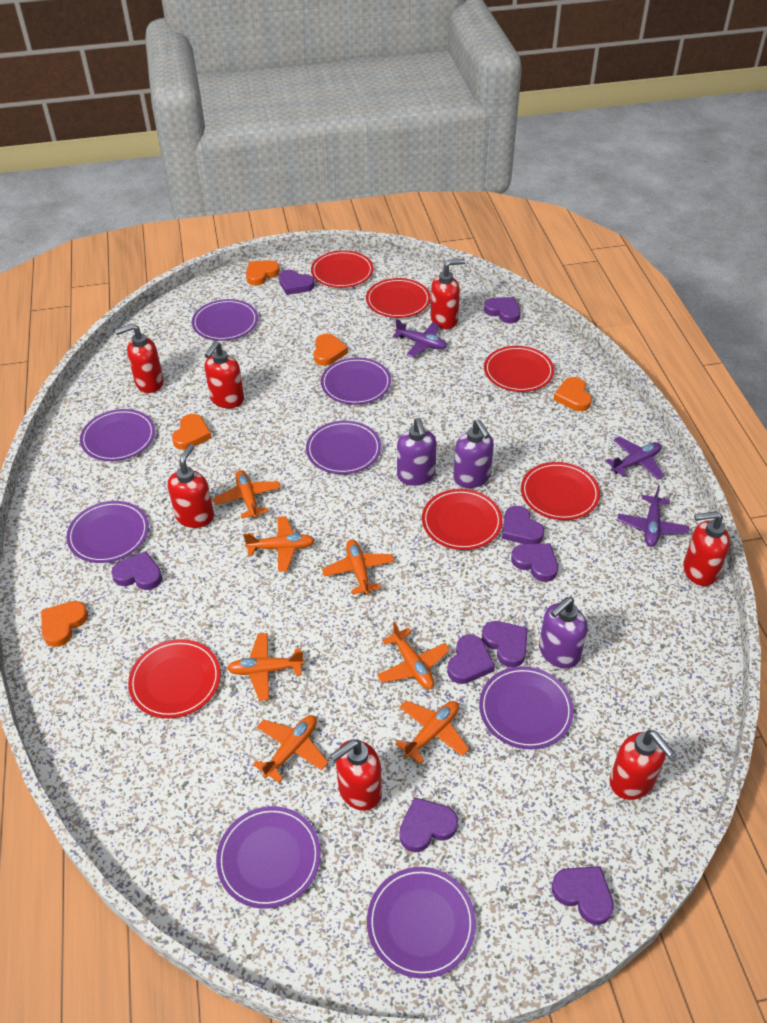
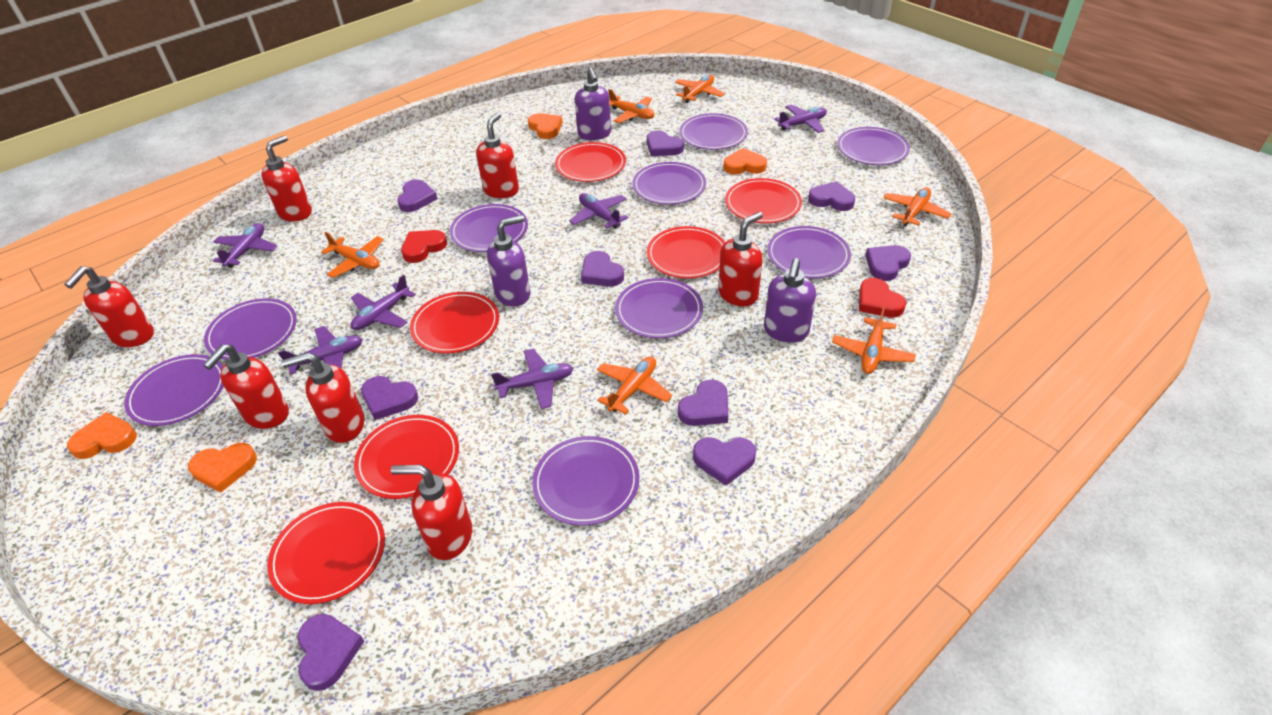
orange heart: [41,601,88,647] [172,414,212,450] [246,260,280,286] [314,334,348,366] [553,377,592,411] = 5 -> [67,412,137,459] [188,443,257,493] [528,113,563,139] [723,148,767,174] = 4
orange plane: [213,470,281,519] [227,633,304,701] [243,516,315,572] [253,715,328,783] [322,539,394,595] [377,622,450,689] [395,701,469,764] = 7 -> [321,232,384,278] [597,356,672,414] [608,89,654,123] [675,75,725,103] [832,307,916,374] [883,188,951,226] = 6
purple plane: [392,319,447,358] [605,436,664,479] [617,486,689,547] = 3 -> [213,223,278,268] [278,326,363,375] [351,275,416,330] [491,349,573,409] [569,193,628,229] [774,104,827,133] = 6
purple plate: [66,501,149,563] [80,409,155,461] [192,299,258,341] [216,806,321,909] [306,421,381,474] [321,357,391,405] [367,867,476,979] [479,666,574,749] = 8 -> [124,354,224,426] [204,298,297,360] [450,204,528,252] [532,436,639,526] [615,278,703,338] [632,162,706,205] [679,113,748,150] [767,226,851,279] [837,127,910,165] = 9
red heart: none = 0 -> [401,230,447,263] [859,278,906,318] = 2

